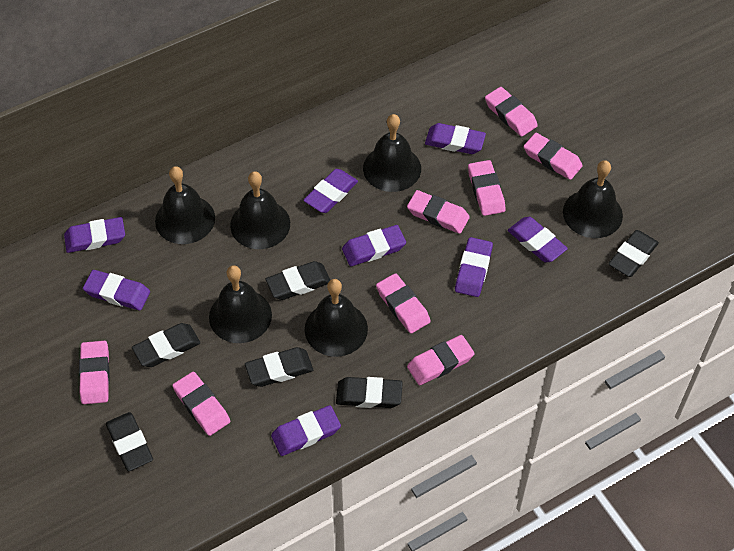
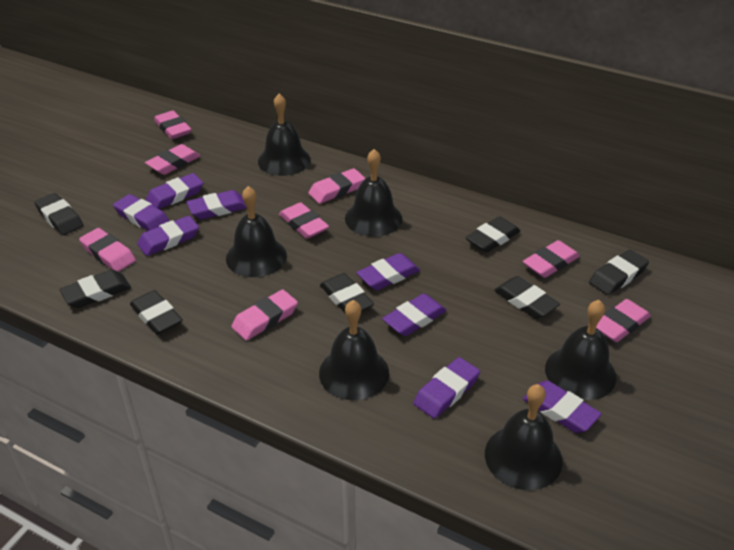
black eraser: [106,412,153,471] [132,323,200,367] [245,347,313,387] [265,261,330,300] [336,377,403,408] [608,230,659,277] = 6 -> [34,193,83,235] [59,269,131,308] [130,290,183,335] [320,273,374,314] [465,216,520,253] [494,276,560,319] [589,250,649,295] = 7

